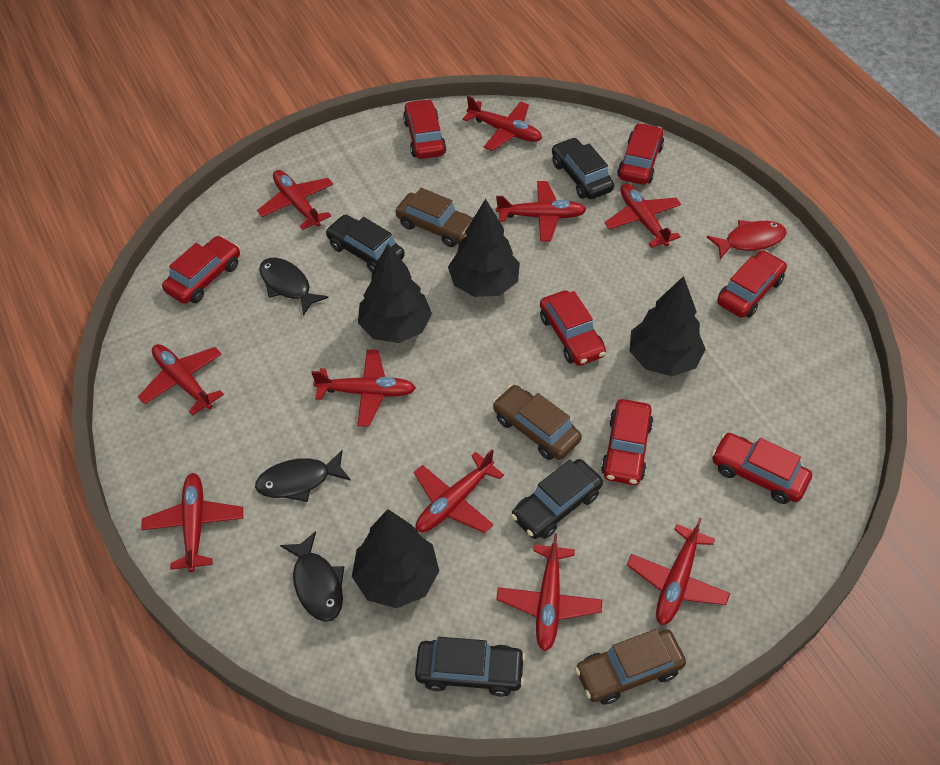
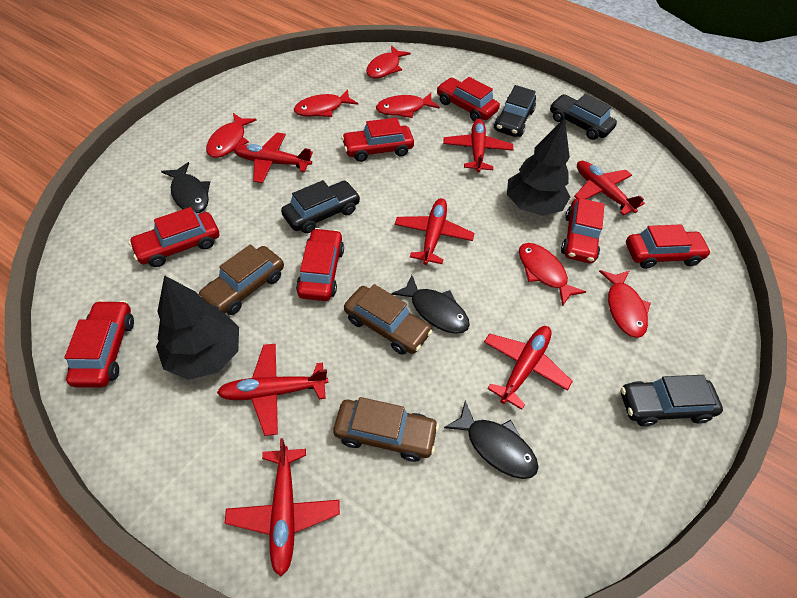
black tree: [352,509,439,608] [358,244,432,343] [448,199,520,297] [630,276,706,376] = 4 -> [156,275,239,380] [507,118,570,216] = 2
red fish: [707,220,787,259] = 1 -> [206,113,256,158] [294,89,358,117] [366,45,411,78] [376,93,440,118] [519,243,586,306] [599,270,651,338] = 6
red plane: [138,344,224,415] [141,473,243,572] [257,170,333,230] [311,350,416,427] [414,449,504,533] [463,96,542,151] [496,181,587,241] [496,533,602,651] [604,183,681,248] [627,518,730,625] = 10 -> [217,344,328,436] [225,438,340,576] [233,132,313,183] [395,198,474,265] [443,119,513,172] [484,326,573,410] [574,161,645,215] = 7

